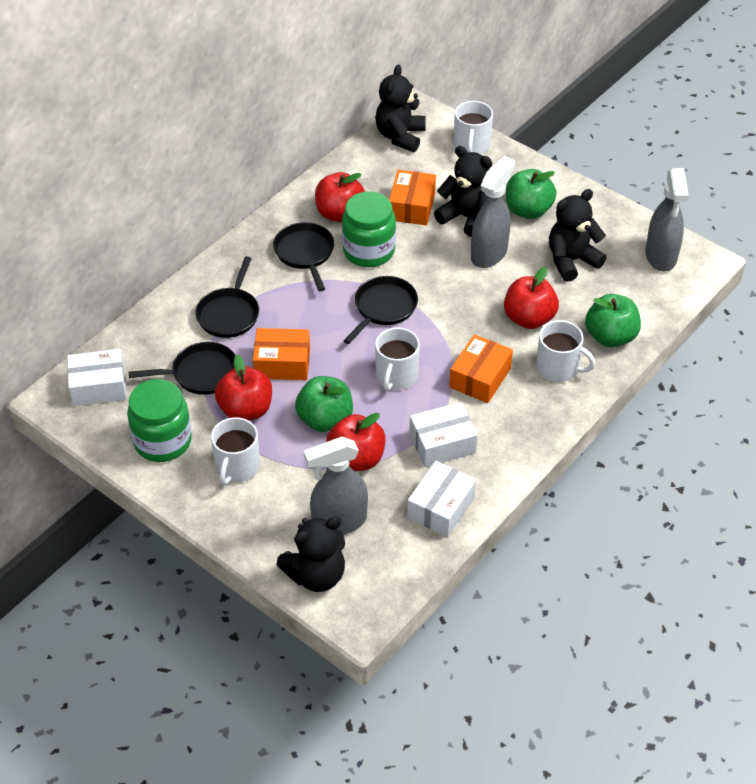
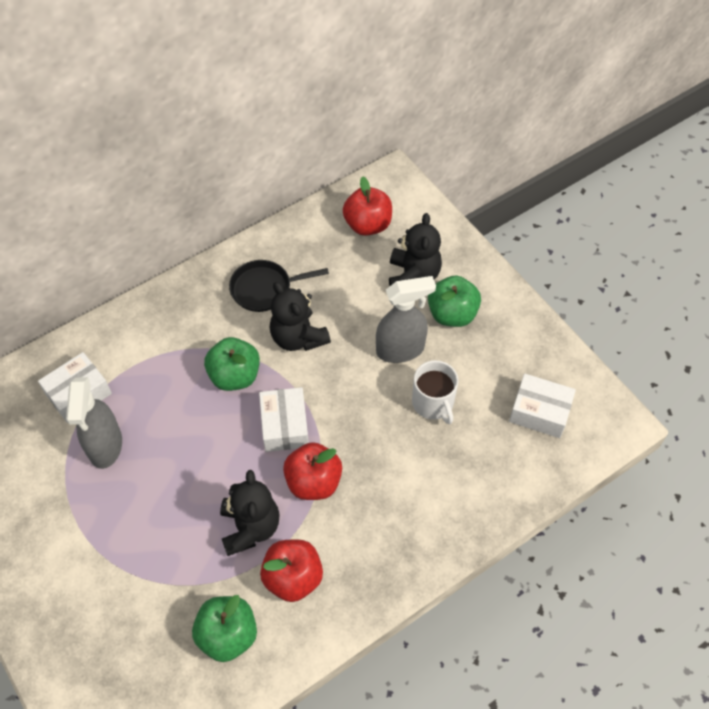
black pan: [129,342,236,395] [195,256,259,338] [273,222,334,292] [343,276,418,344] = 4 -> [229,260,329,312] = 1
black teddy bear: [276,516,345,592] [375,64,426,152] [434,146,492,237] [549,189,607,282] = 4 -> [220,470,280,556] [270,282,331,351] [389,213,442,286] = 3
green jar: [127,379,192,462] [342,191,396,267] = 2 -> none = 0
grey spray bottle: [304,437,368,535] [471,156,515,268] [645,168,688,272] = 3 -> [66,377,122,469] [376,276,436,363] = 2
orange box: [253,328,310,380] [389,170,436,225] [449,334,513,403] = 3 -> none = 0
red apple: [215,355,272,421] [315,172,365,222] [327,413,386,471] [504,267,559,329] = 4 -> [260,539,323,602] [283,442,342,500] [343,177,392,236] = 3
white mug: [211,417,260,485] [375,328,420,391] [454,101,493,154] [536,320,595,382] = 4 -> [412,360,458,424] = 1

